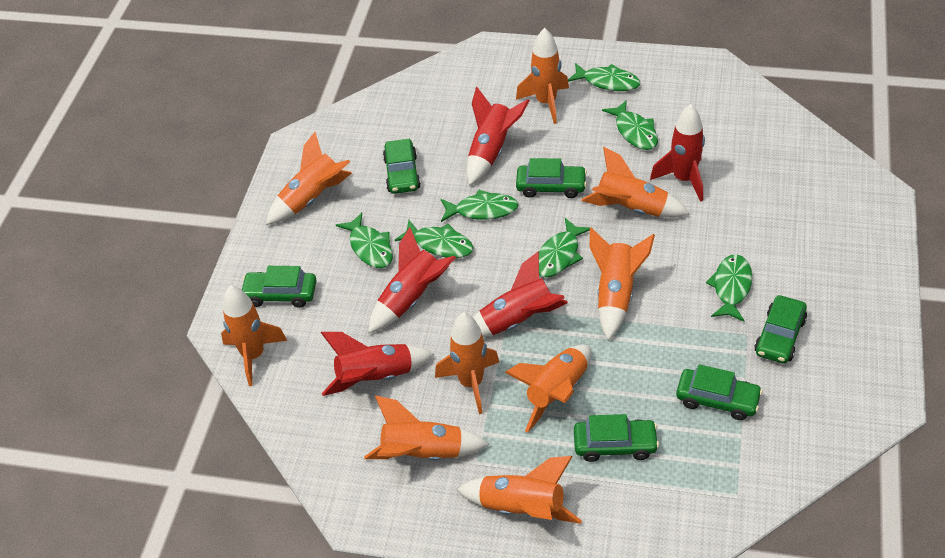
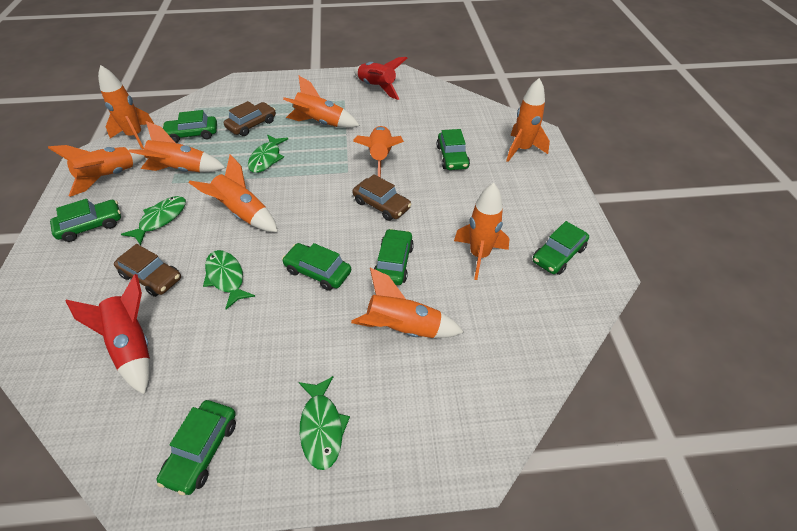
brown car: none = 0 -> [114,244,181,297] [224,101,276,136] [352,174,412,221] = 3
green car: [241,266,317,308] [383,139,421,194] [516,158,587,198] [574,414,659,462] [676,364,763,420] [754,295,807,364] = 6 -> [50,199,121,242] [156,400,236,495] [162,110,217,143] [282,243,351,291] [374,229,414,285] [437,129,470,170] [533,221,589,275] = 7
green fish: [336,212,393,268] [395,220,474,258] [441,190,519,222] [539,218,591,277] [568,63,640,91] [602,100,658,150] [706,254,752,322] = 7 -> [121,196,186,245] [203,250,255,309] [248,135,288,173] [299,376,350,470] = 4
red rocket: [321,332,435,396] [368,227,456,333] [467,87,529,186] [473,251,568,338] [650,104,705,202] = 5 -> [65,274,150,395] [354,57,407,100] = 2

